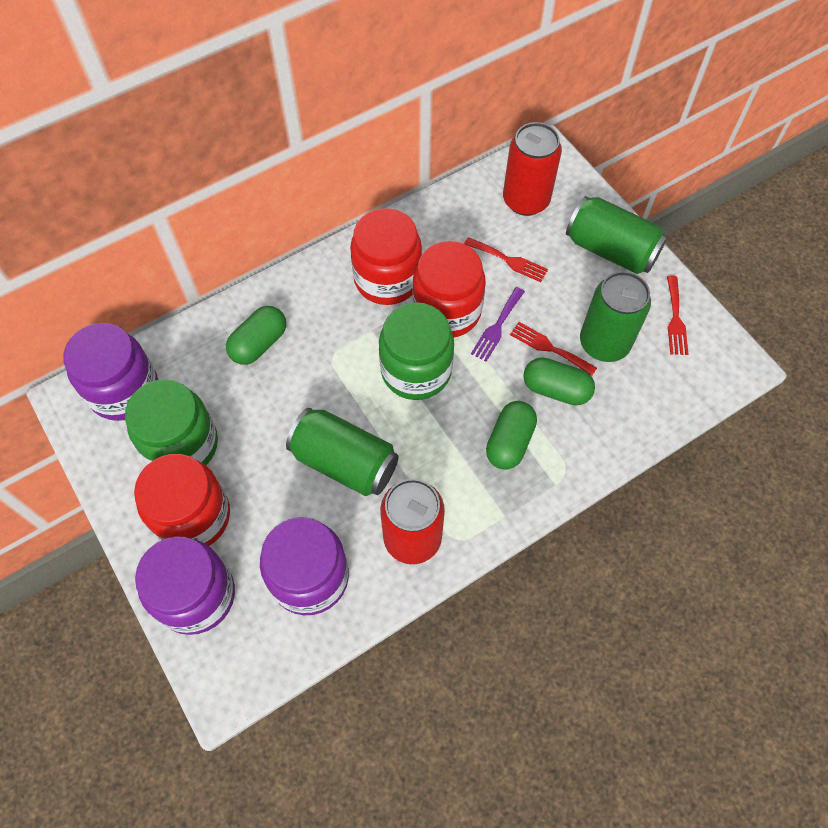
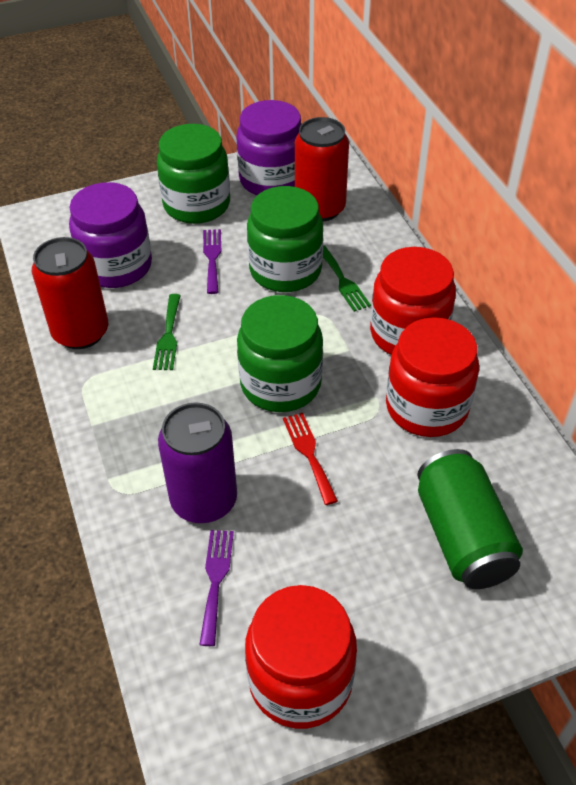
green can: [286,408,399,496] [566,196,668,274] [580,271,651,362] = 3 -> [417,449,523,589] = 1
green capsule: [226,306,286,365] [486,401,537,470] [523,357,595,406] = 3 -> none = 0
green fork: none = 0 -> [153,294,181,370] [323,245,371,312] = 2
green jar: [125,379,218,465] [379,302,454,400] = 2 -> [157,124,230,224] [237,295,323,412] [247,186,323,292] = 3
purple can: none = 0 -> [158,402,237,523] = 1
purple fork: [471,287,525,362] = 1 -> [199,530,234,646] [203,229,221,294] = 2
purple jar: [63,323,158,421] [135,536,235,635] [260,517,349,615] = 3 -> [69,182,152,288] [236,100,301,195] = 2
red fork: [464,237,548,282] [510,322,597,376] [667,276,688,355] = 3 -> [283,413,338,505] = 1

